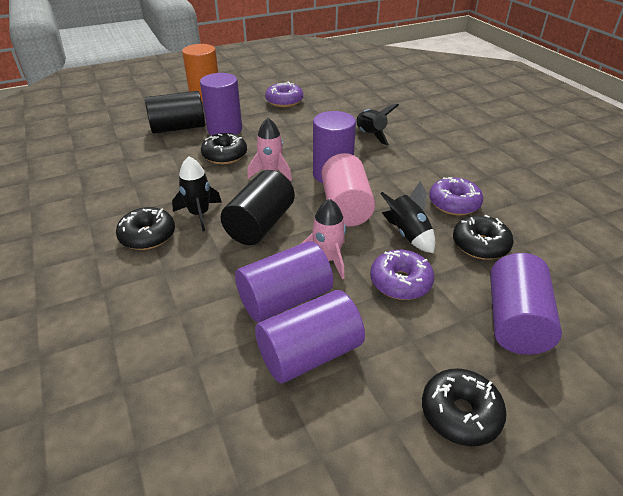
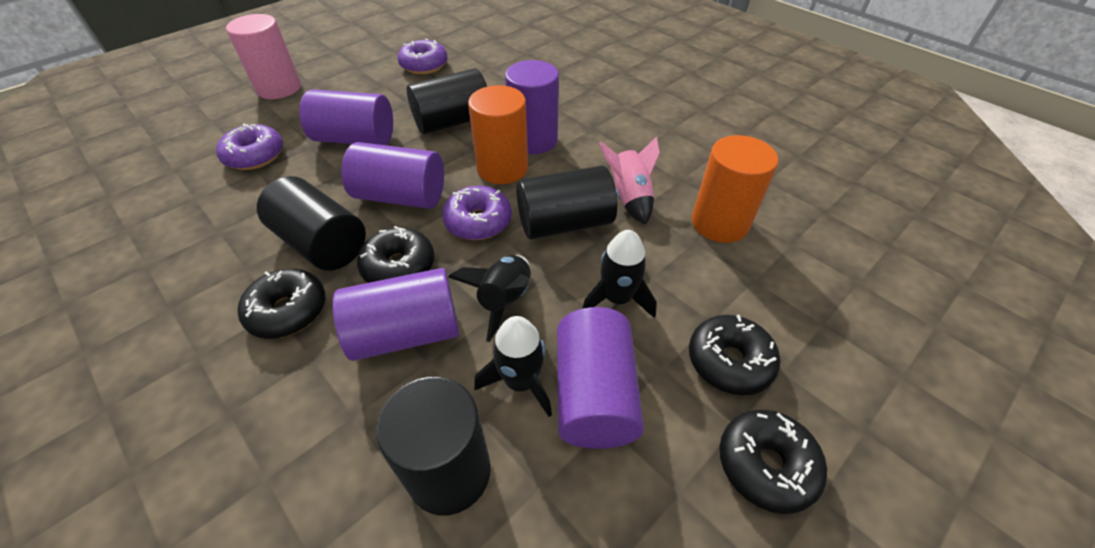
black cylinder: [145,91,205,134] [220,170,295,245] = 2 -> [257,176,366,271] [376,376,491,516] [407,68,487,134] [516,166,617,239] = 4
orange cylinder: [182,44,218,102] = 1 -> [468,85,528,184] [692,135,778,243] = 2
pink rocket: [247,118,292,181] [301,199,346,279] = 2 -> [599,136,660,224] = 1

